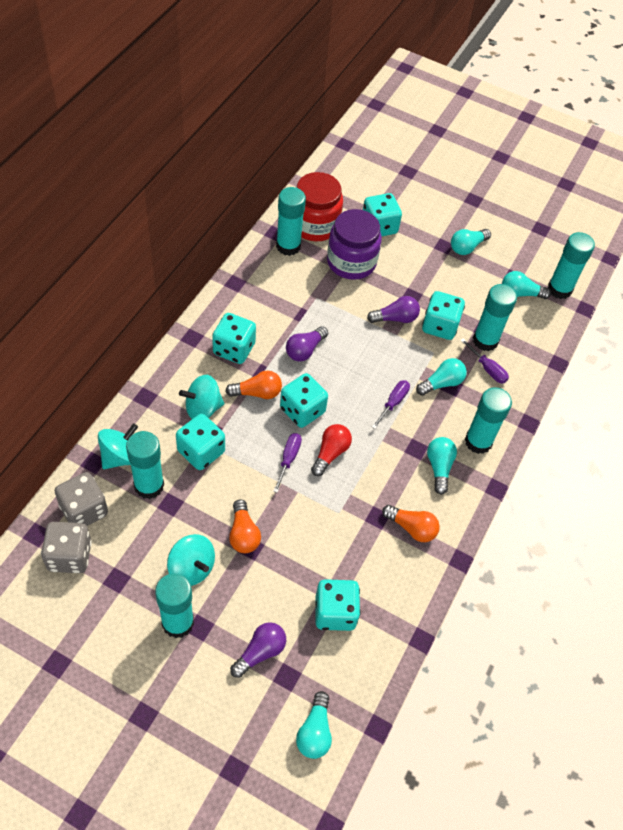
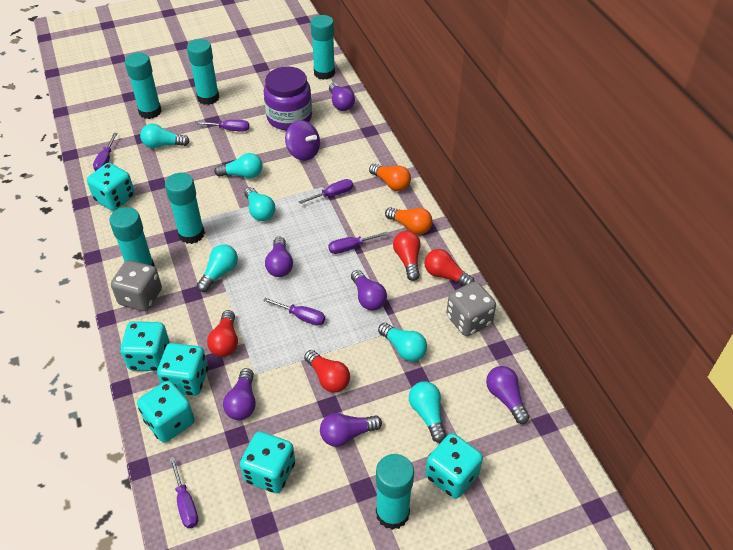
orange light bulb: [225,370,282,399] [229,500,261,553] [382,505,440,542] = 3 -> [369,163,411,191] [385,207,433,234] = 2
purple light bulb: [230,622,286,678] [286,326,328,362] [367,296,420,323] = 3 -> [223,368,256,420] [265,237,293,277] [320,413,382,447] [329,83,355,111] [351,270,387,310] [486,366,529,424] = 6
purple screwdriver: [273,433,302,493] [372,380,410,429] [460,339,509,384] = 3 -> [93,133,117,171] [169,457,198,529] [195,120,249,132] [263,298,325,326] [298,179,353,204] [328,232,389,254] = 6
purple spinning top: none = 0 -> [285,120,320,161] = 1
red jar: [296,172,343,241] = 1 -> none = 0
red light bulb: [311,424,352,476] = 1 -> [207,310,238,357] [304,350,350,393] [393,231,421,281] [424,249,475,286] = 4
turquoise light bulb: [296,691,332,759] [416,358,467,396] [427,437,457,495] [451,229,491,255] [502,271,551,299] = 5 -> [140,124,190,148] [197,244,238,292] [214,153,263,178] [244,187,275,221] [378,323,427,362] [409,381,446,443] = 6
turquoise spinning top: [98,423,138,469] [167,534,215,586] [179,375,224,419] = 3 -> none = 0

